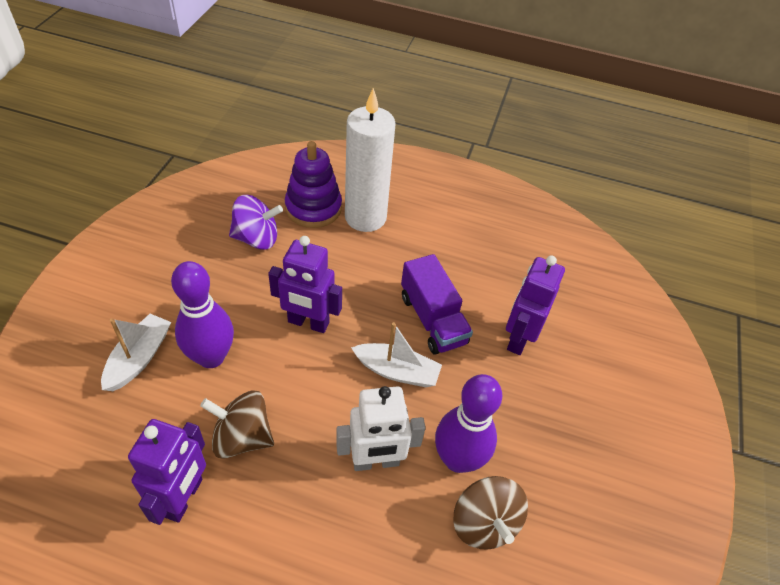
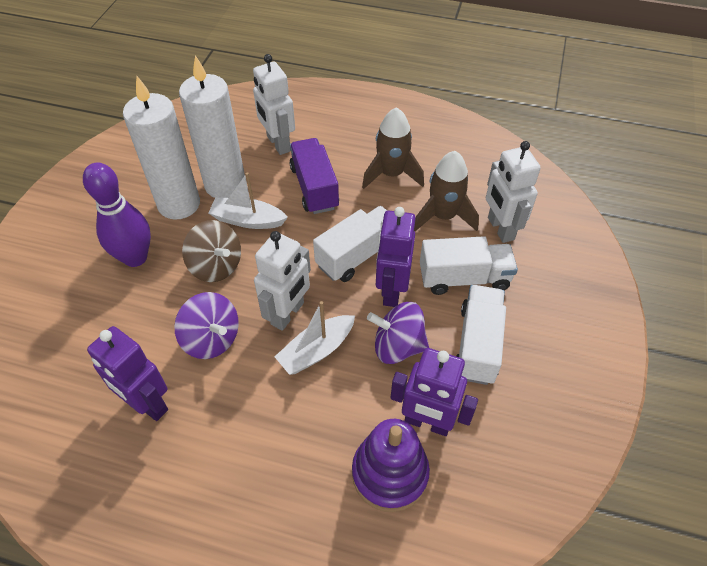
brown rocket: none = 0 -> [362,107,424,189] [414,151,479,231] = 2
brown spinning top: [200,390,274,459] [454,476,528,550] = 2 -> [182,220,241,282] = 1
purple bowling pin: [171,261,234,368] [435,374,502,473] = 2 -> [83,163,151,267] = 1
purple spinning top: [229,195,283,250] = 1 -> [174,292,239,359] [367,302,429,364] = 2
white candle: [345,88,396,232] = 1 -> [123,76,200,220] [179,55,245,198] = 2
white robot: [336,386,426,471] = 1 -> [253,54,295,155] [254,231,311,331] [486,141,541,243] = 3
white truck: none = 0 -> [313,206,387,282] [420,236,518,295] [456,285,506,385] = 3

